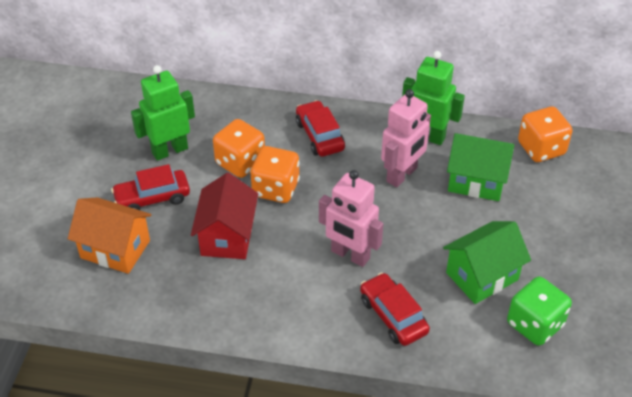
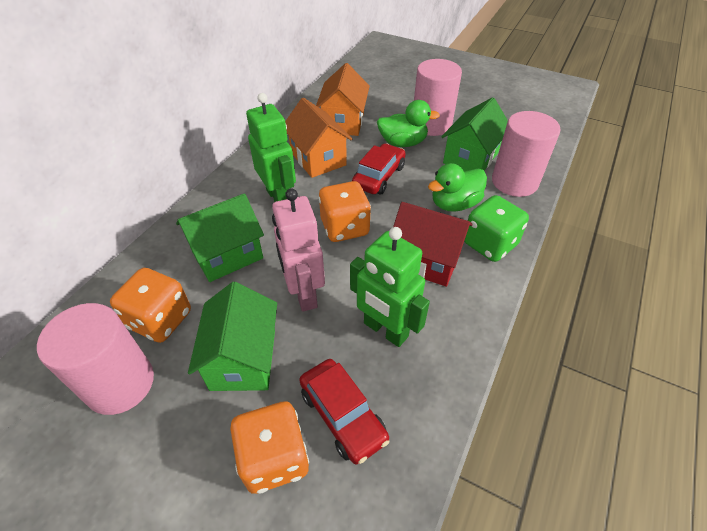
green duck: none = 0 -> [377,100,440,147] [428,163,487,212] = 2
green house: [443,221,531,304] [447,133,514,201] = 2 -> [176,193,264,282] [188,282,277,391] [441,97,508,171] = 3
orange house: [68,197,152,274] = 1 -> [285,98,352,178] [316,63,370,136] = 2
pink cylinder: none = 0 -> [37,303,154,415] [414,59,462,136] [492,111,560,197] = 3
pink robot: [319,170,383,267] [381,89,431,187] = 2 -> [272,188,325,312] = 1
red car: [111,164,190,210] [296,100,345,157] [360,273,430,346] = 3 -> [299,359,389,465] [352,143,406,195] = 2

